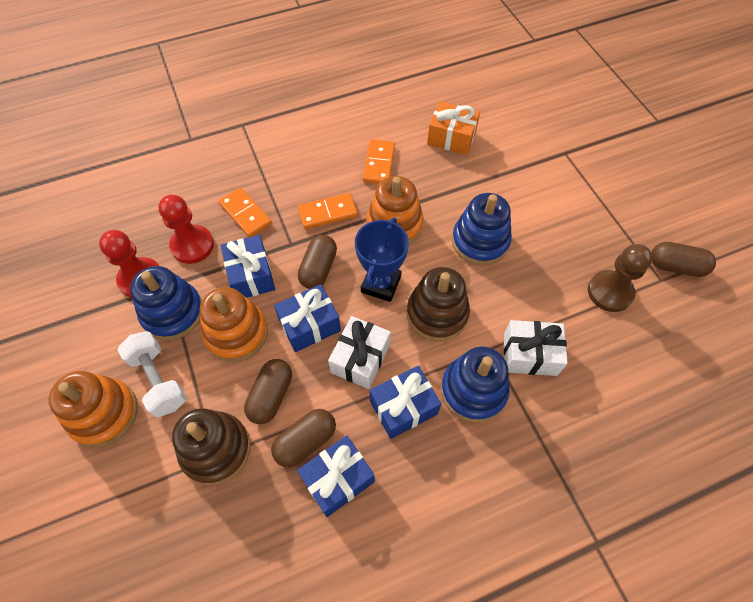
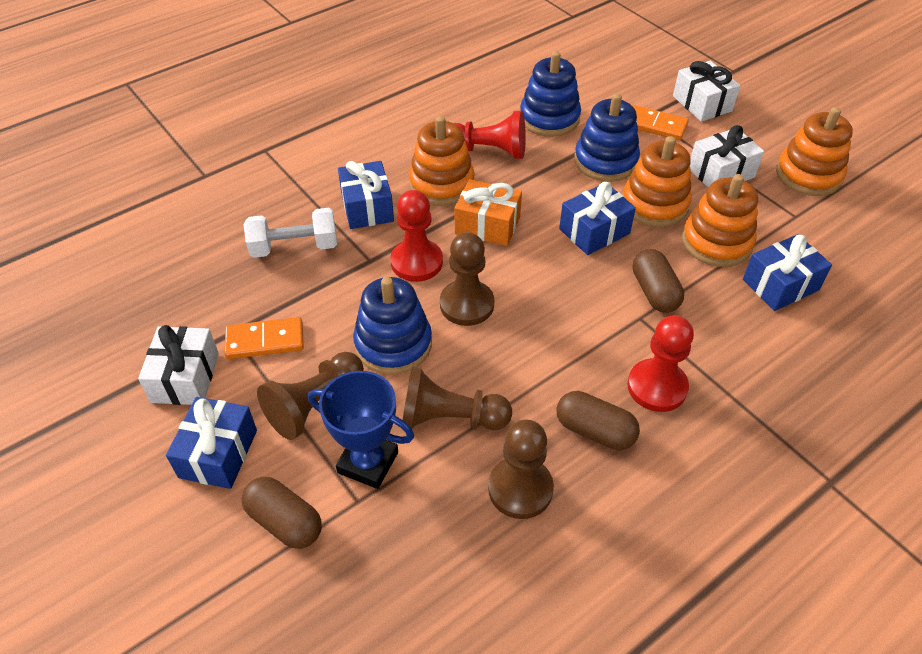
brown capsule: [244,359,292,424] [271,409,336,467] [298,235,337,289] [651,242,716,277] = 4 -> [242,476,322,549] [557,391,640,450] [633,249,684,313] = 3
brown pawn: [588,244,653,312] = 1 -> [257,352,364,440] [402,367,512,431] [440,232,494,326] [488,419,554,519] = 4
brown stacking toy: [172,408,251,485] [407,267,470,341] = 2 -> none = 0
orange domino: [219,187,272,237] [298,193,358,229] [363,139,395,184] = 3 -> [224,317,304,359] [632,105,689,140] = 2
orange stacking toy: [48,371,138,447] [200,287,268,362] [366,176,424,245] = 3 -> [409,116,475,206] [623,136,692,227] [682,174,758,267] [776,107,853,196] = 4
red pawn: [99,230,159,298] [158,195,214,264] = 2 -> [390,190,443,282] [453,111,526,159] [627,315,694,412] = 3
white gift: [328,316,391,389] [504,320,568,376] = 2 -> [138,325,219,405] [673,61,740,122] [690,125,764,188] = 3

